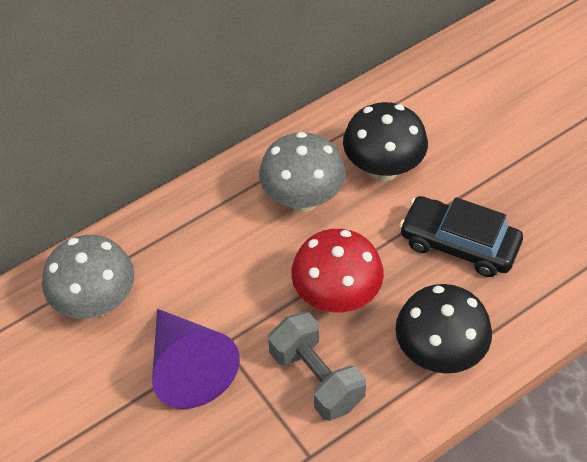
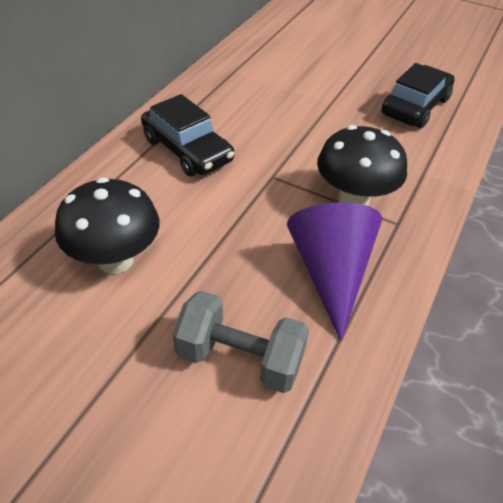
black car: [399,196,523,277] = 1 -> [141,94,234,176] [381,63,455,128] = 2
grey mushroom: [42,235,135,319] [259,132,346,212] = 2 -> none = 0
red mushroom: [291,229,384,312] = 1 -> none = 0

